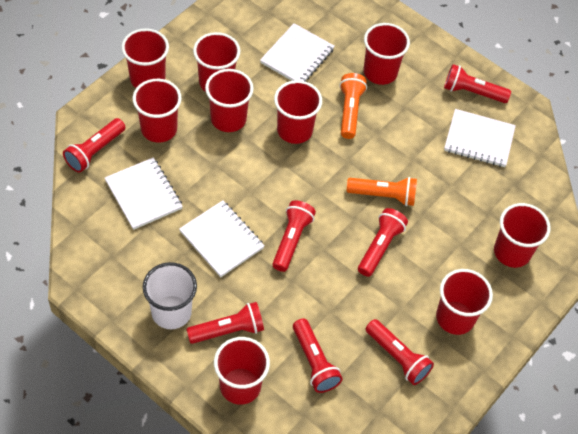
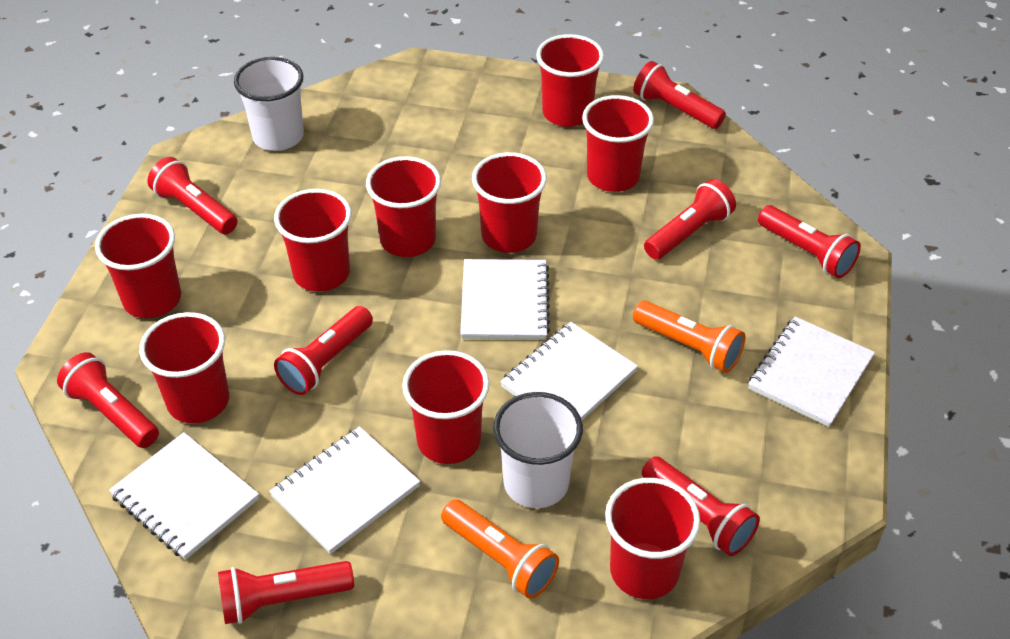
red flashlight: [63,118,125,173] [187,302,264,344] [272,200,316,272] [293,319,343,393] [358,208,408,277] [366,319,434,385] [444,64,511,103] = 7 -> [57,352,159,448] [147,157,238,234] [218,561,354,624] [274,306,373,395] [633,61,726,129] [642,456,760,556] [644,179,736,260] [758,205,861,278] = 8
white cup: [143,262,197,329] = 1 -> [234,57,304,151] [493,392,583,508] = 2
white notebook: [105,157,183,230] [179,200,265,277] [260,23,334,82] [444,109,516,167] = 4 -> [109,432,259,560] [269,426,420,554] [460,259,550,340] [500,322,638,421] [748,317,875,427] = 5

